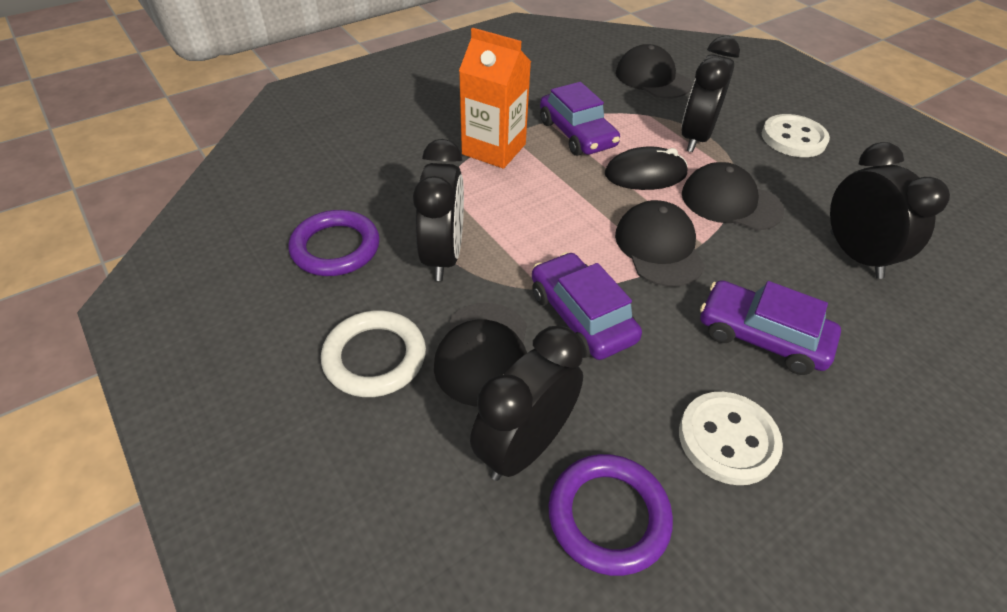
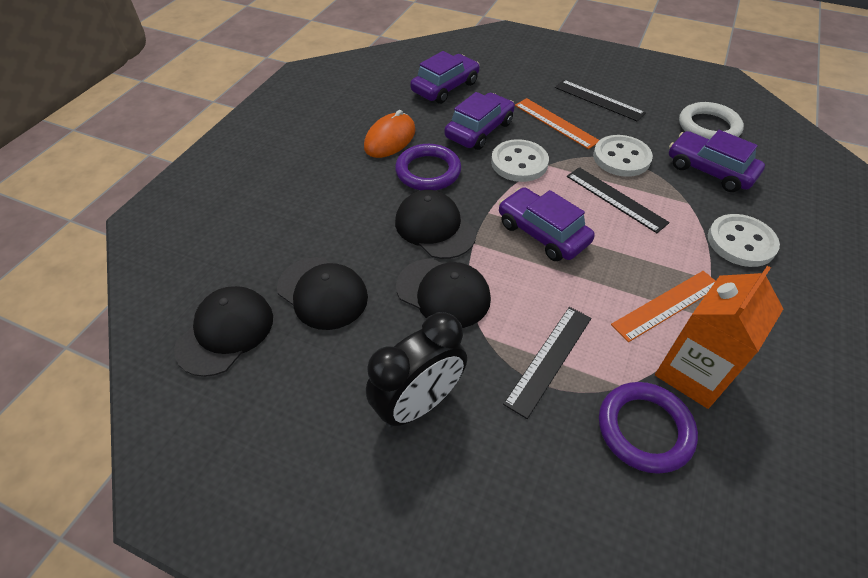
black clock: [413,139,464,281] [470,326,584,481] [681,36,740,152] [830,142,950,279] = 4 -> [366,312,467,427] = 1
black mouse: [605,146,688,190] = 1 -> none = 0
black ruler: none = 0 -> [503,307,591,419] [555,80,646,122] [567,167,670,233] = 3
orange mouse: none = 0 -> [364,110,416,158] = 1
orange ruler: none = 0 -> [515,98,599,149] [611,271,715,342] = 2
purple car: [532,252,642,360] [540,82,620,156] [700,280,841,375] = 3 -> [410,51,479,104] [444,92,515,150] [499,187,595,261] [669,130,765,192] = 4
white button: [679,392,783,485] [762,114,830,157] = 2 -> [491,139,549,182] [593,135,653,177] [708,214,780,267] = 3

